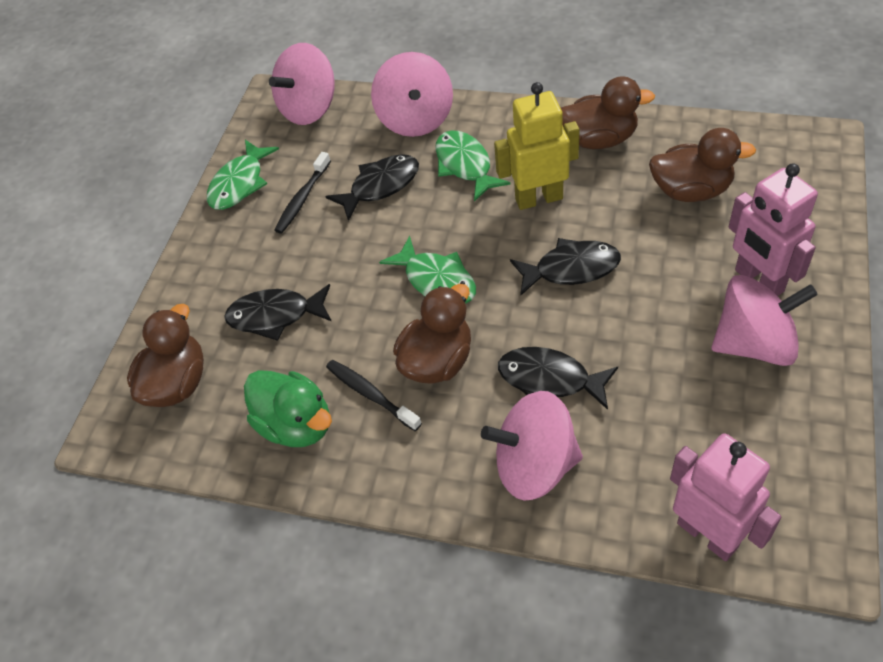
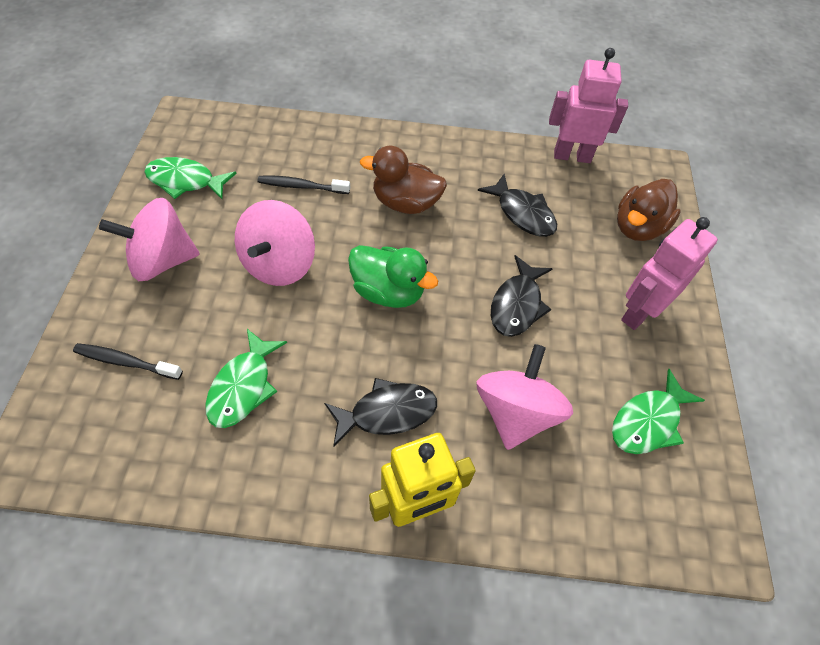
black fish: [224,284,331,341] [325,154,419,221] [498,347,618,410] [510,238,621,296] = 4 -> [324,378,437,447] [478,174,557,237] [491,255,552,337] = 3
brown duck: [127,304,204,407] [393,284,471,384] [561,76,655,149] [649,128,756,202] = 4 -> [360,146,447,214] [617,179,681,241] = 2
pink spinning top: [269,43,335,125] [371,52,453,137] [481,391,583,501] [711,275,818,366] = 4 -> [99,198,200,281] [235,200,315,286] [476,344,573,450] = 3

